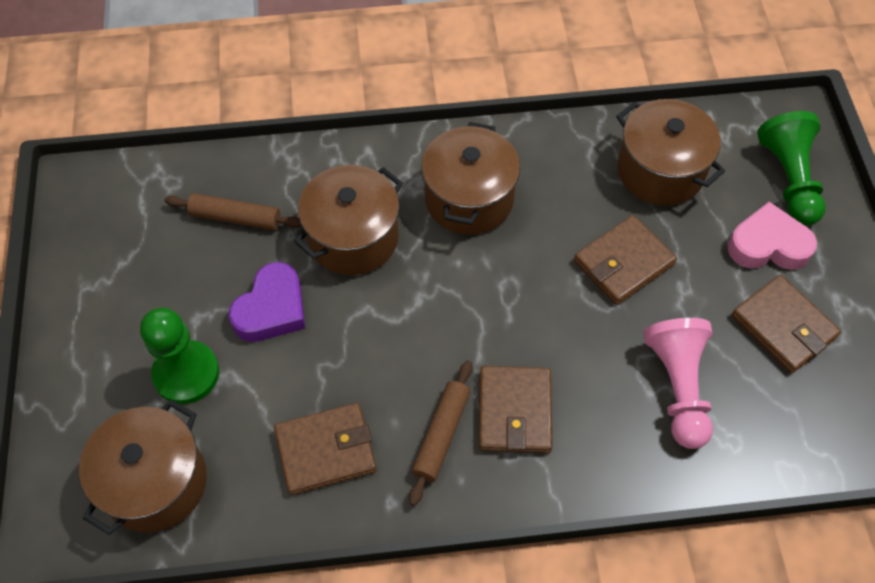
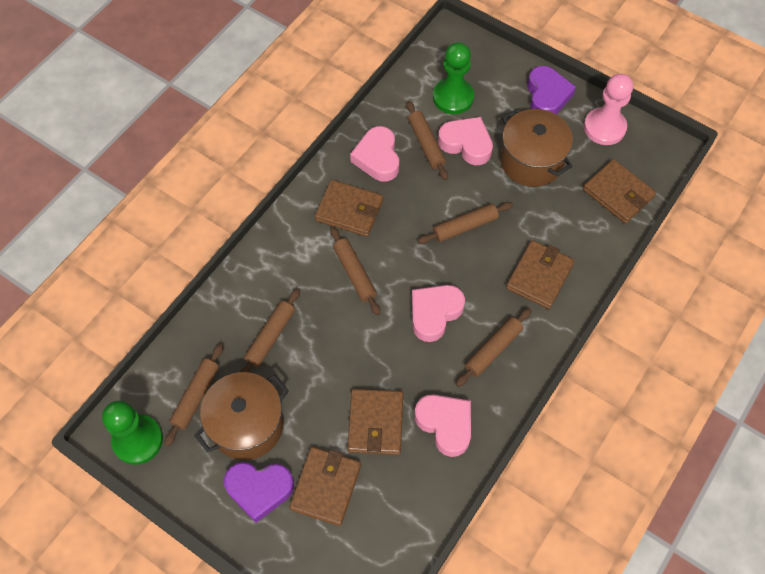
brown pot: [79,400,207,535] [294,165,403,275] [421,122,520,235] [616,99,725,206] = 4 -> [194,372,289,460] [500,109,573,187] = 2
brown rolling pin: [165,193,302,230] [409,360,473,506] = 2 -> [164,344,223,446] [240,288,300,372] [330,227,380,315] [406,101,448,180] [417,202,513,244] [456,308,532,387] = 6
brown wallet: [274,403,377,495] [479,366,553,453] [574,215,677,305] [732,275,841,373] = 4 -> [289,447,361,526] [315,180,383,237] [347,389,403,455] [506,240,575,309] [583,159,656,223] = 5
pink heart: [728,202,817,270] = 1 -> [350,126,399,182] [412,285,465,342] [414,395,471,457] [438,117,493,165] = 4
purple heart: [229,262,305,342] = 1 -> [224,462,294,523] [527,66,576,115] = 2

